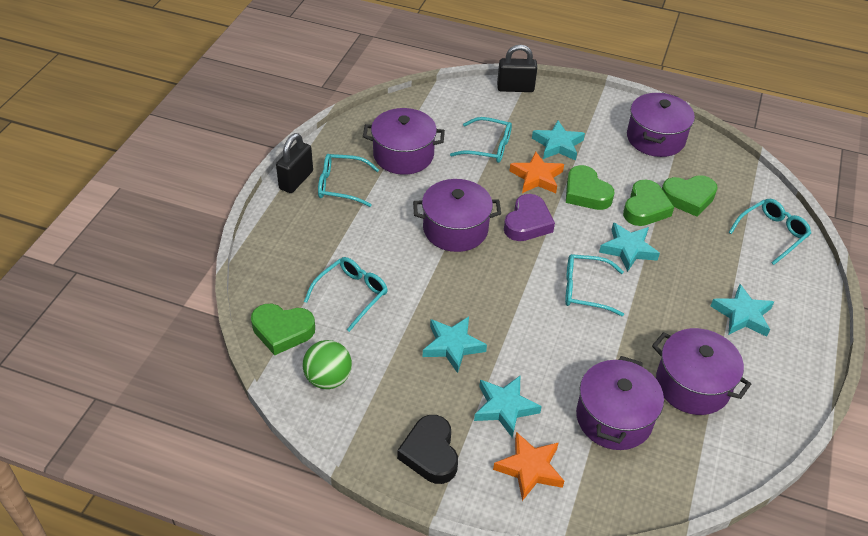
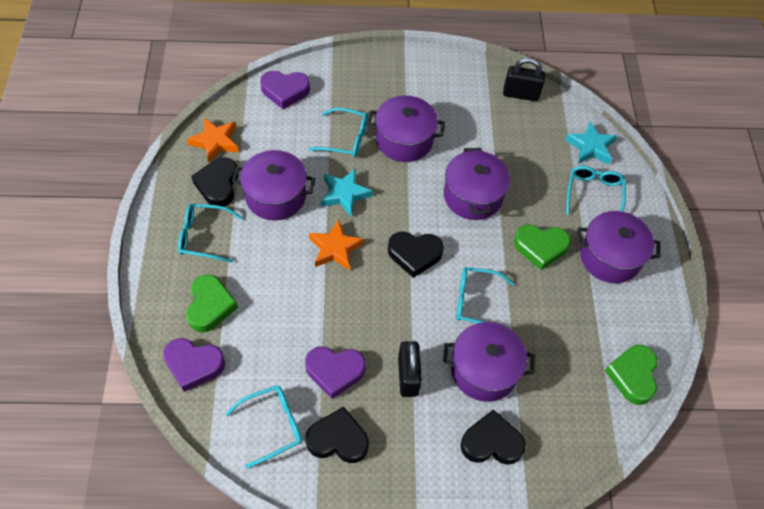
black heart: [397,415,458,484] = 1 -> [191,157,238,207] [306,407,369,463] [388,231,444,278] [461,409,526,465] = 4
green ball: [303,340,352,389] = 1 -> none = 0
green heart: [251,304,315,355] [566,165,614,210] [623,180,674,226] [662,175,718,217] = 4 -> [186,274,238,332] [514,224,571,270] [605,345,658,405] = 3
purple heart: [504,194,555,241] = 1 -> [163,338,225,392] [260,71,310,109] [305,346,366,399] = 3
turquoise star: [423,317,487,373] [474,376,542,438] [532,121,585,161] [599,222,660,272] [711,284,774,337] = 5 -> [321,169,373,216] [565,121,617,165] = 2

